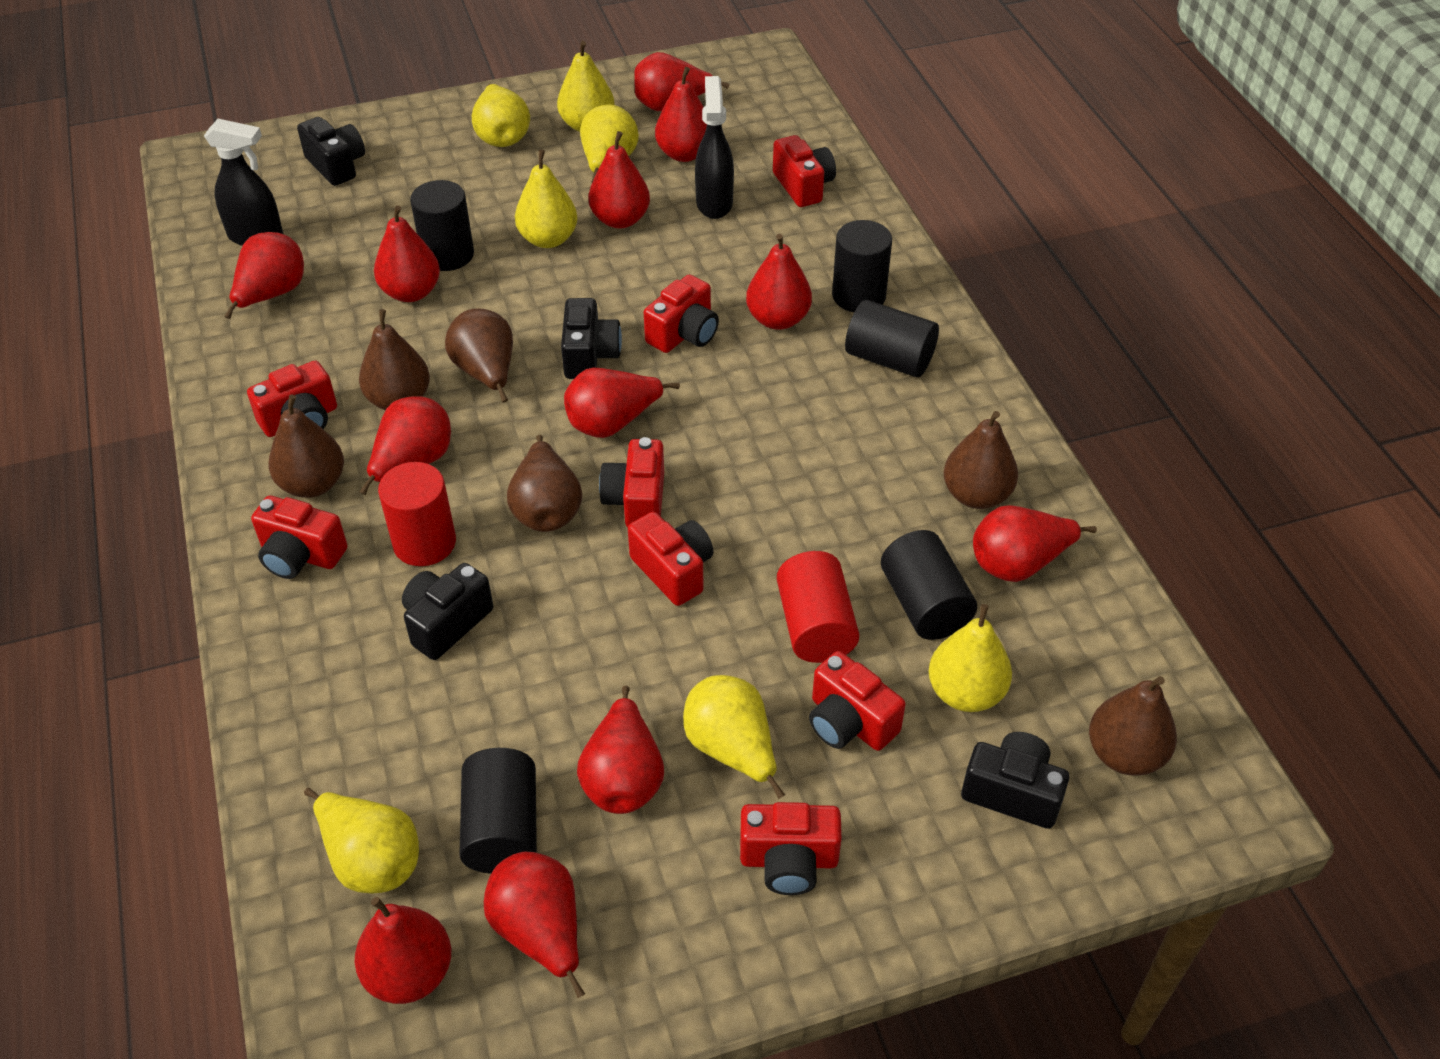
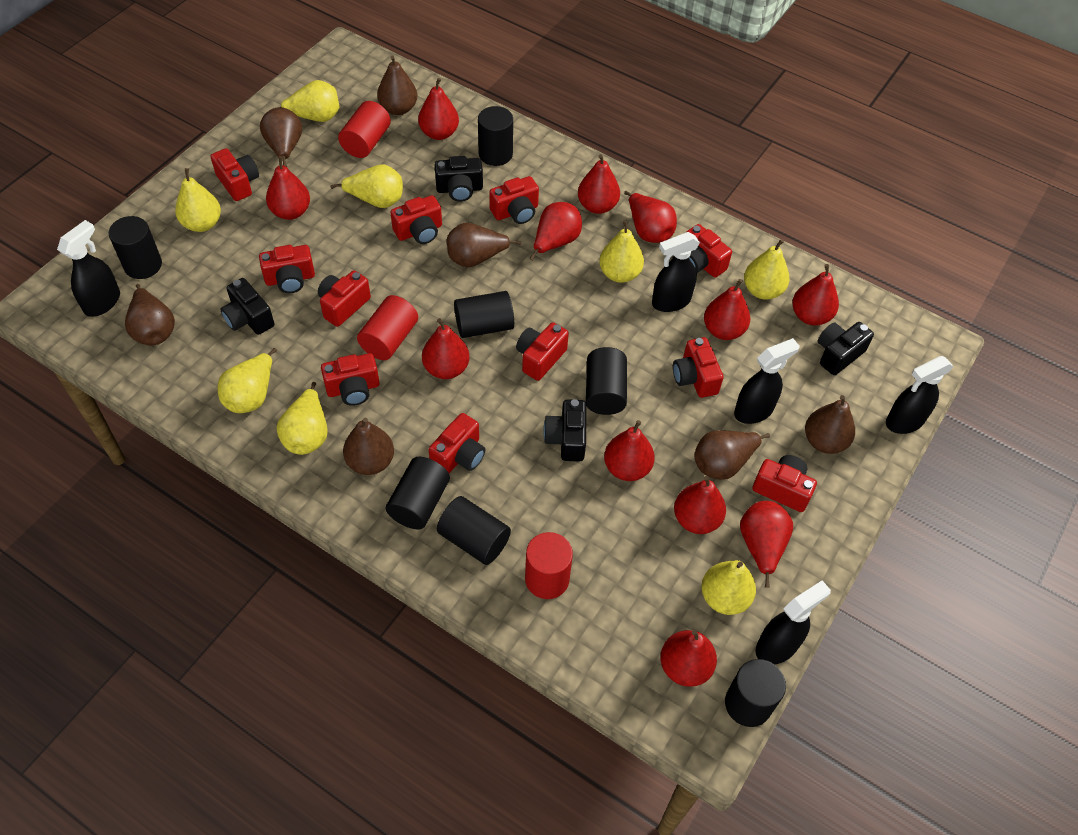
black cylinder: [410,180,474,271] [459,748,537,874] [832,220,892,312] [845,300,939,377] [881,530,977,640] = 5 -> [109,216,162,279] [386,457,450,529] [437,496,511,565] [454,291,514,338] [478,106,513,166] [586,347,627,415] [725,659,786,727] = 7
black spray bottle: [204,119,283,246] [695,76,734,219] = 2 -> [57,220,120,317] [652,232,700,312] [734,338,800,424] [755,580,831,665] [886,356,954,434] = 5
brown pear: [269,395,344,498] [359,309,430,410] [445,308,513,403] [507,435,582,532] [944,411,1018,509] [1089,676,1177,776] = 6 -> [125,284,175,346] [260,107,302,167] [343,418,394,475] [377,55,417,115] [447,223,521,268] [694,430,770,480] [805,395,855,454] = 7
red camera: [247,360,337,437] [251,495,348,579] [599,437,664,528] [628,512,713,606] [644,274,719,353] [740,802,842,895] [773,135,836,207] [809,651,906,751] = 8 -> [210,148,259,201] [259,245,315,293] [318,271,371,327] [321,353,380,406] [390,195,442,244] [429,413,485,473] [489,176,539,224] [516,322,569,381] [673,337,724,398] [687,224,732,278] [752,455,817,512] = 11
red cylinder: [378,462,456,566] [777,551,859,663] = 2 -> [338,101,391,158] [357,295,418,360] [525,532,573,599] = 3
yellow pear: [304,788,419,894] [472,84,530,147] [515,150,578,248] [557,41,615,132] [580,104,639,183] [683,675,785,799] [929,604,1012,712] = 7 -> [175,168,221,232] [218,348,277,413] [277,382,328,455] [281,80,339,122] [330,164,403,208] [599,220,644,283] [702,560,756,615] [744,239,789,299] = 8

